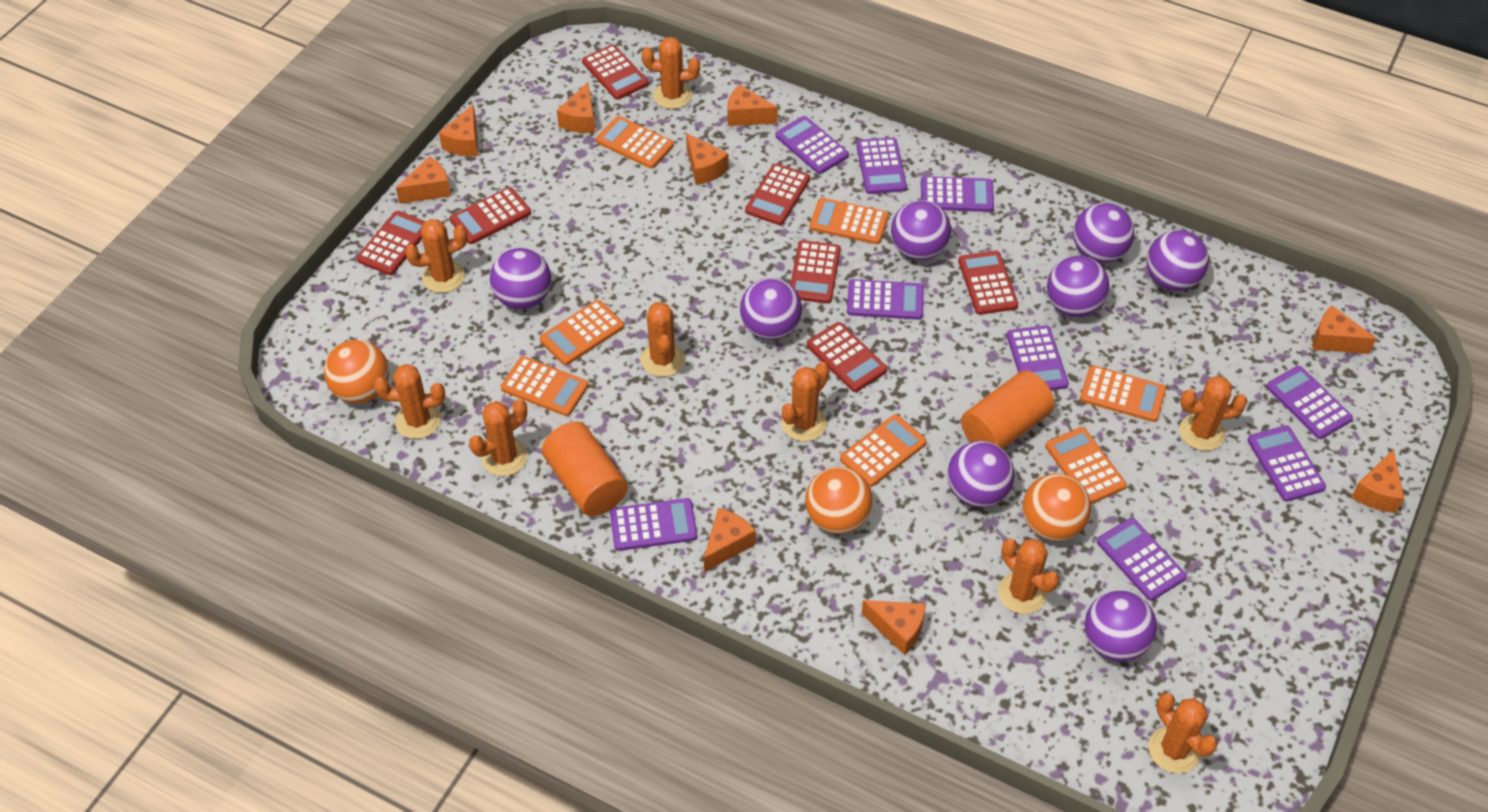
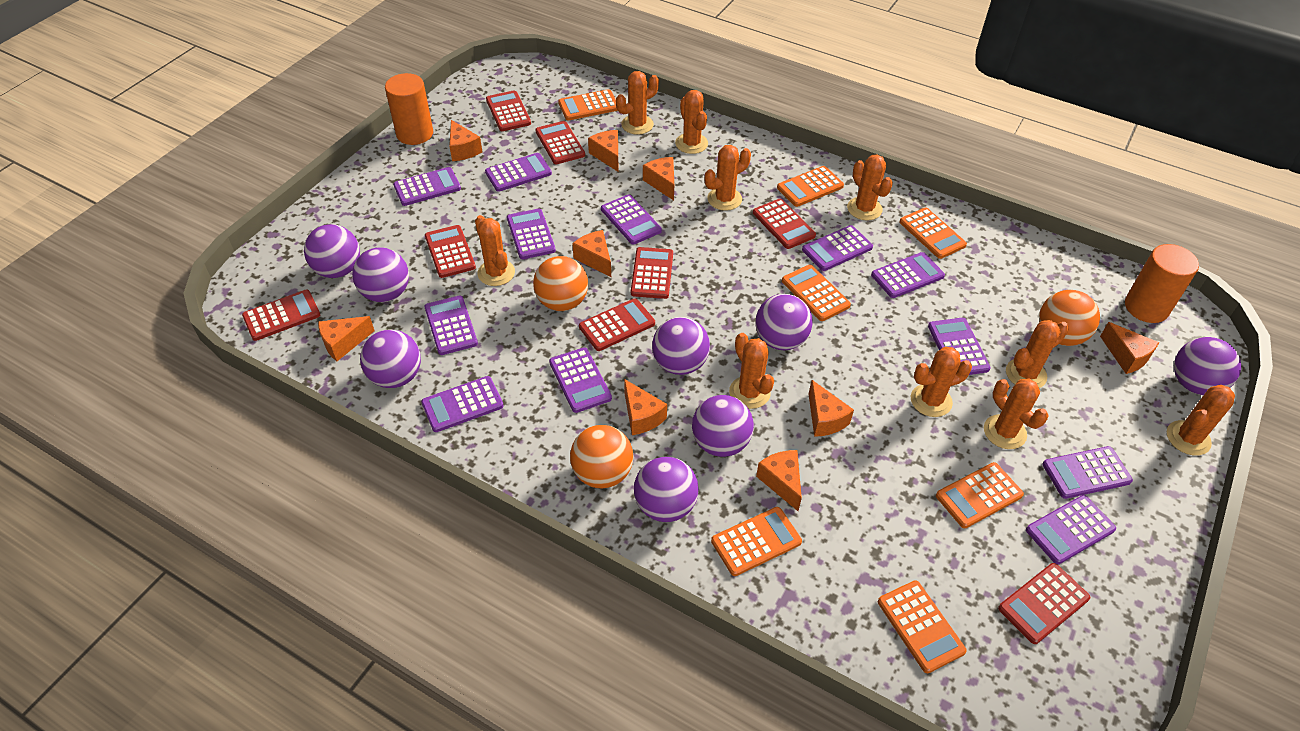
orange cactus: [374,364,445,439] [405,219,468,293] [469,399,528,476] [641,302,685,377] [642,37,700,109] [781,362,830,441] [998,538,1059,614] [1149,693,1218,774] [1179,376,1248,451] = 9 -> [475,215,515,286] [616,71,659,135] [675,90,708,154] [705,145,751,211] [729,333,774,409] [847,155,893,220] [911,347,972,417] [984,379,1049,449] [1006,320,1069,388] [1167,385,1235,456] = 10
purple calculator: [610,498,697,551] [775,116,849,174] [847,279,924,320] [856,137,907,194] [921,176,994,212] [1007,325,1069,390] [1097,518,1186,601] [1247,425,1326,502] [1266,366,1353,439] = 9 -> [393,167,461,206] [421,376,503,432] [424,295,478,355] [485,153,552,192] [507,209,556,259] [549,347,612,413] [601,194,662,245] [802,225,873,271] [871,252,945,298] [928,318,991,375] [1026,495,1116,565] [1042,446,1133,499] = 12
red calculator: [357,211,426,275] [450,187,531,244] [582,45,648,100] [745,163,810,225] [790,240,841,304] [807,322,887,392] [958,251,1018,315] = 7 -> [242,290,320,341] [425,225,476,278] [486,90,531,131] [535,121,585,164] [579,298,655,351] [631,247,673,299] [753,199,816,249] [998,563,1090,644] = 8

